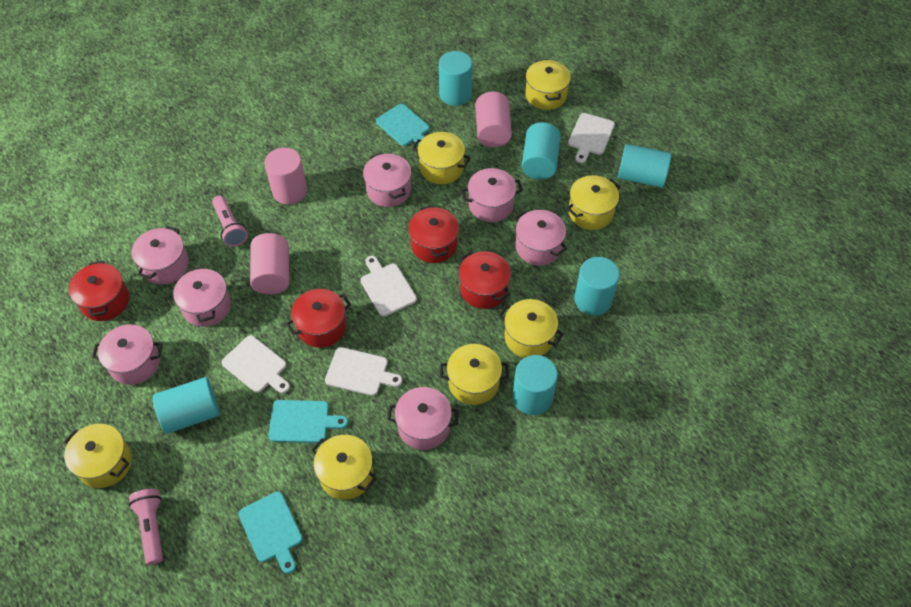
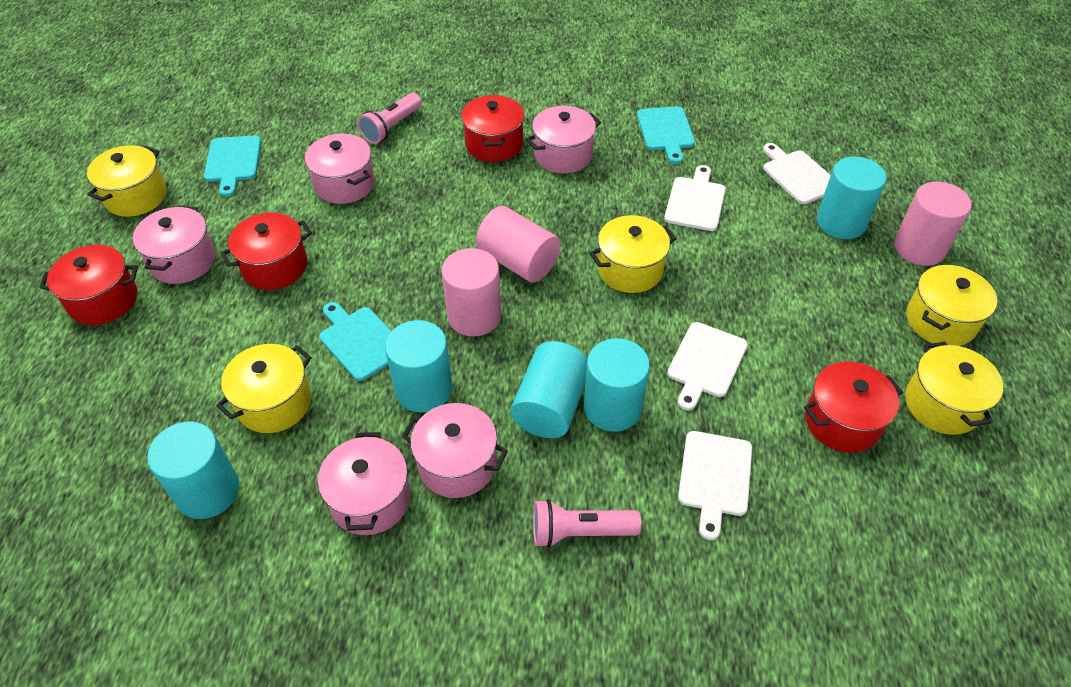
pink pot: [92,324,162,385] [132,226,189,285] [173,266,231,327] [363,152,411,207] [387,387,459,450] [461,168,523,222] [514,210,567,265] = 7 -> [133,206,216,284] [305,134,374,204] [318,432,410,535] [401,403,508,498] [526,106,601,173] = 5
turquoise cylinder: [153,377,220,434] [439,51,473,106] [512,355,558,415] [522,122,561,179] [574,257,620,316] [618,144,671,188] = 6 -> [147,421,239,519] [385,320,453,413] [511,341,587,438] [584,338,650,432] [817,157,886,239] = 5
yellow pot: [64,424,132,488] [311,435,377,500] [412,132,471,184] [440,344,509,405] [498,299,564,358] [525,59,571,110] [567,175,620,230] = 7 -> [87,145,167,217] [216,344,312,433] [590,215,677,293] [905,342,1003,435] [907,265,997,346] = 5

